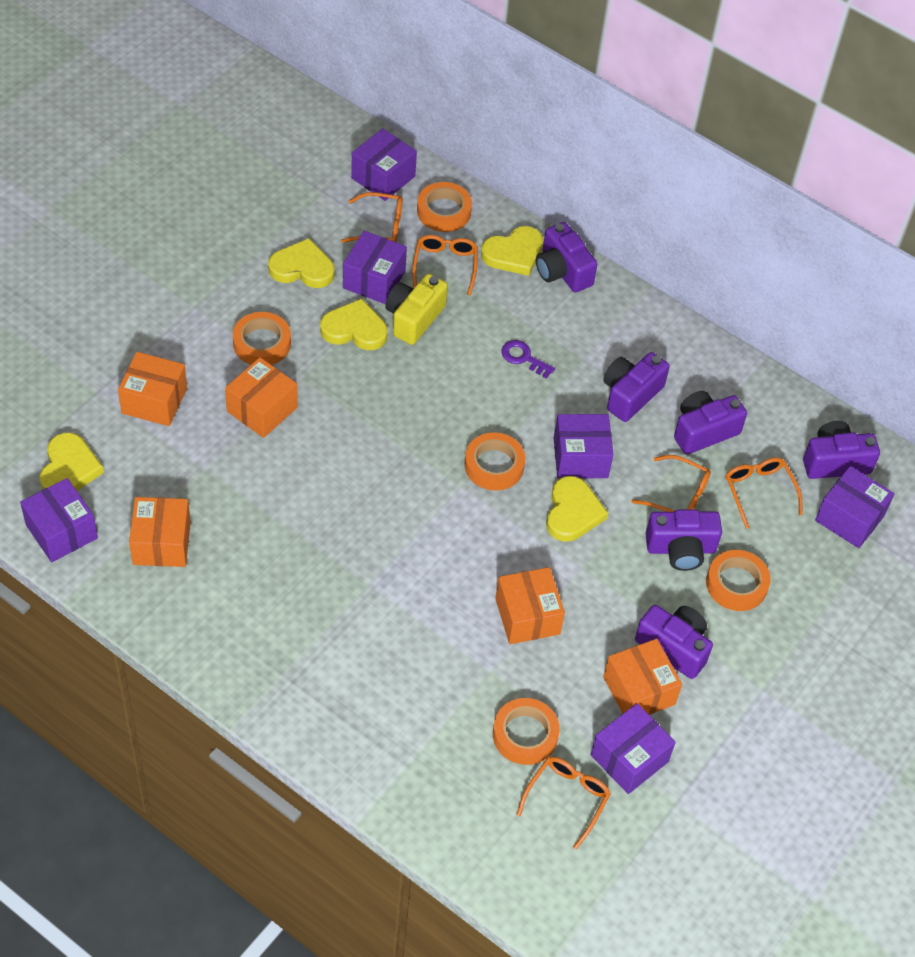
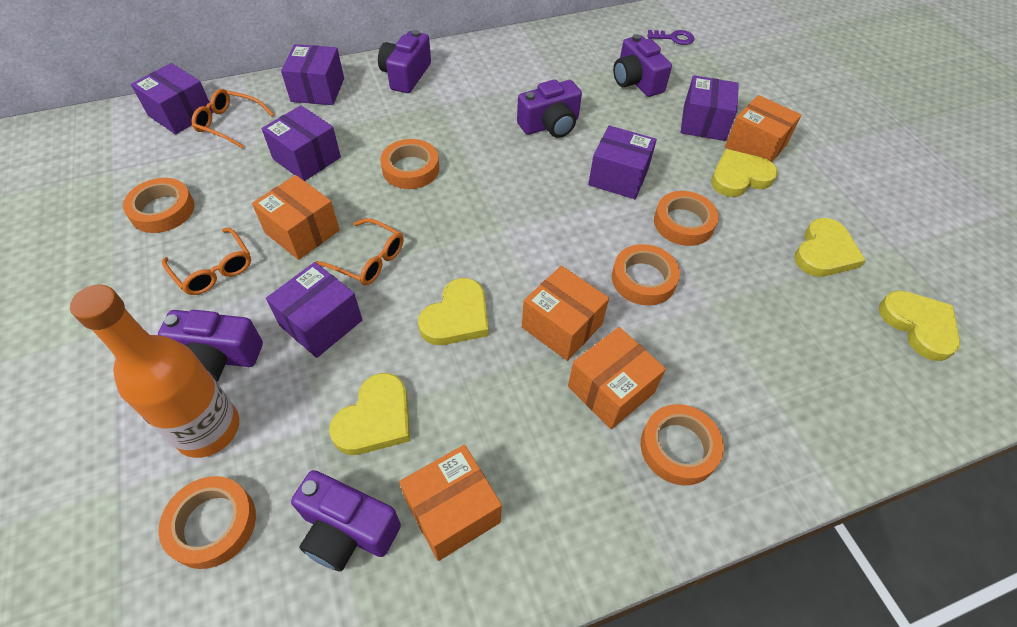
orange bottle: none = 0 -> [70,284,239,458] = 1
orange glasses: [341,192,403,243] [412,235,478,295] [516,757,611,850] [632,455,711,512] [726,457,803,529] = 5 -> [162,228,251,295] [192,89,274,149] [316,218,403,286] = 3
orange tape: [233,312,291,365] [417,182,472,232] [465,432,525,491] [493,698,560,765] [706,550,771,611] = 5 -> [123,178,195,233] [158,476,256,569] [380,139,439,189] [612,244,680,306] [641,404,724,485] [654,191,719,246] = 6
purple camera: [536,222,597,292] [603,352,670,422] [635,605,713,679] [645,510,722,571] [674,391,747,454] [803,421,880,479] = 6 -> [158,310,263,382] [291,470,401,571] [378,30,431,93] [517,79,582,138] [613,34,672,97] = 5
yellow camera: [385,274,448,345] = 1 -> none = 0

